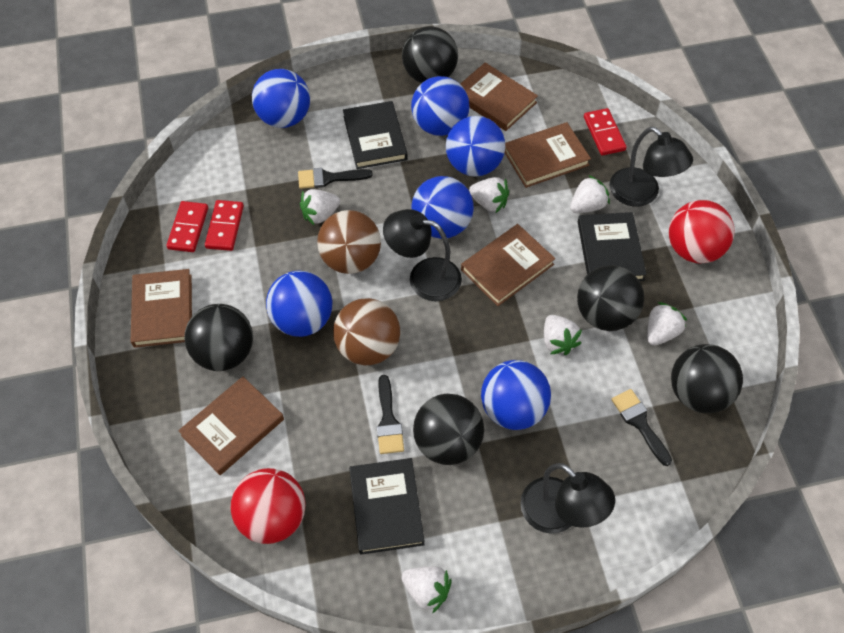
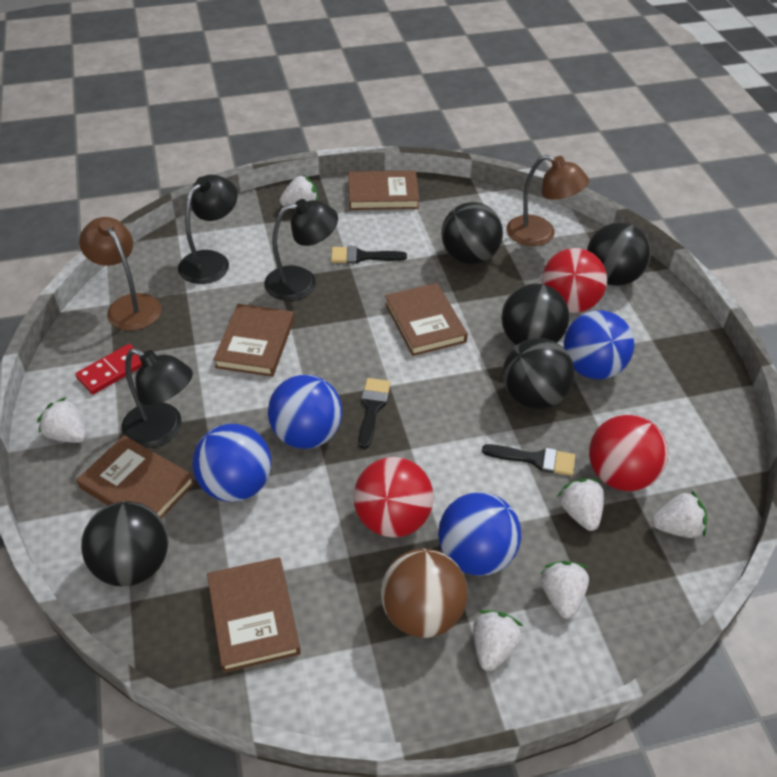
black book: [343,101,408,169] [349,458,425,555] [578,212,647,281] = 3 -> none = 0
blue ball: [252,69,310,128] [266,271,332,337] [411,76,469,136] [411,176,474,239] [446,116,505,177] [481,360,551,430] = 6 -> [192,424,272,502] [268,375,342,449] [438,492,521,576] [564,310,634,379] = 4
brown ball: [317,210,381,274] [333,298,400,365] = 2 -> [381,549,468,638] = 1
brown lamp: none = 0 -> [79,217,161,330] [506,155,589,246] = 2
red ball: [231,468,306,544] [669,200,734,263] = 2 -> [353,457,434,538] [541,248,607,313] [589,414,668,491] = 3
red domino: [166,201,208,252] [205,200,244,251] [584,108,626,155] = 3 -> [75,344,142,395] = 1

